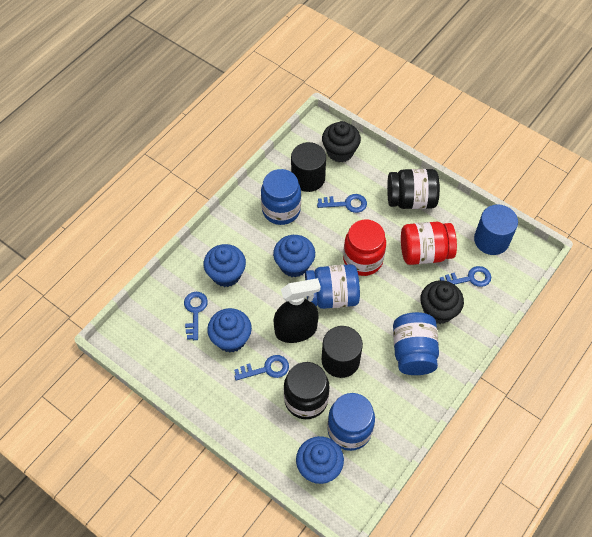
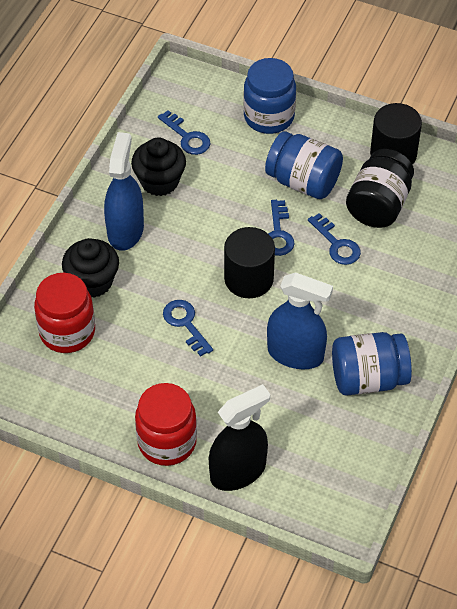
black jar: [284,362,329,419] [387,169,440,209] = 2 -> [346,149,414,228] = 1
blue cupcake: [204,244,246,287] [207,308,252,353] [273,235,315,277] [296,436,344,484] = 4 -> none = 0
blue cylinder: [474,205,518,255] = 1 -> none = 0
blue jar: [261,169,301,225] [305,264,360,309] [327,393,375,451] [393,312,439,375] = 4 -> [243,58,296,134] [265,131,343,199] [332,332,412,396] = 3
blue spray bottle: none = 0 -> [104,132,144,251] [267,272,333,369] = 2

